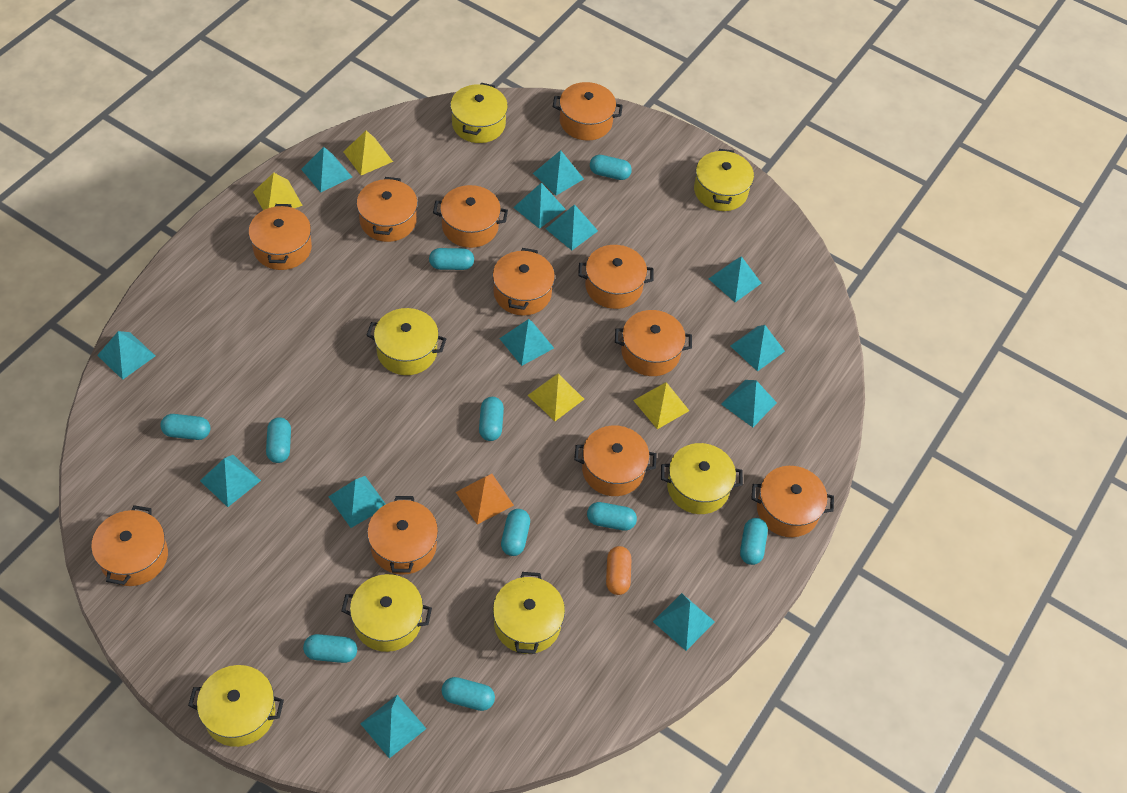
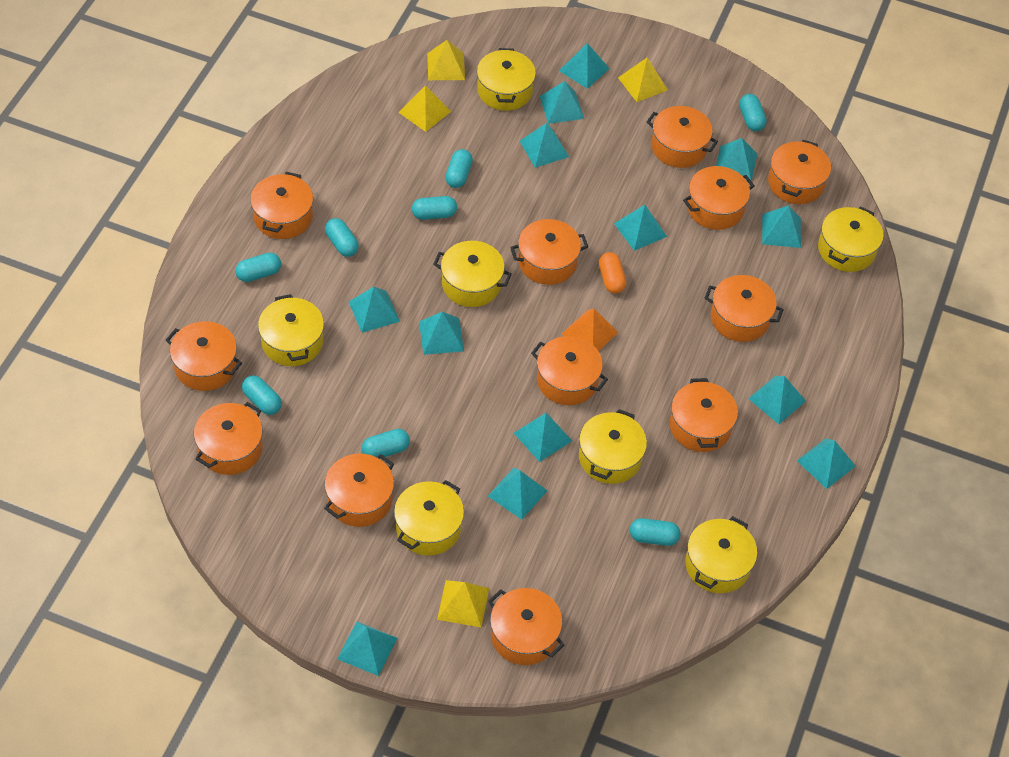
orange pot: [91,505,168,586] [249,204,312,270] [357,177,418,242] [367,496,438,575] [433,185,508,248] [492,248,555,315] [553,82,623,141] [574,425,657,496] [578,245,653,309] [615,310,692,376] [751,466,834,537] = 11 -> [166,321,242,391] [194,402,263,475] [250,172,313,239] [324,454,394,527] [488,588,564,665] [510,219,588,285] [531,336,608,405] [647,106,718,168] [670,378,738,452] [683,166,754,230] [705,275,784,342] [768,140,831,204] = 12
turquoise capsule: [160,414,211,440] [266,417,291,463] [303,634,357,663] [429,248,474,270] [441,677,495,711] [479,397,504,441] [501,509,530,556] [587,502,637,531] [590,155,632,180] [740,518,768,565] = 10 -> [235,253,281,282] [242,375,282,415] [325,218,359,257] [362,429,410,459] [412,196,457,220] [445,149,473,188] [630,518,681,546] [739,94,767,131] = 8

